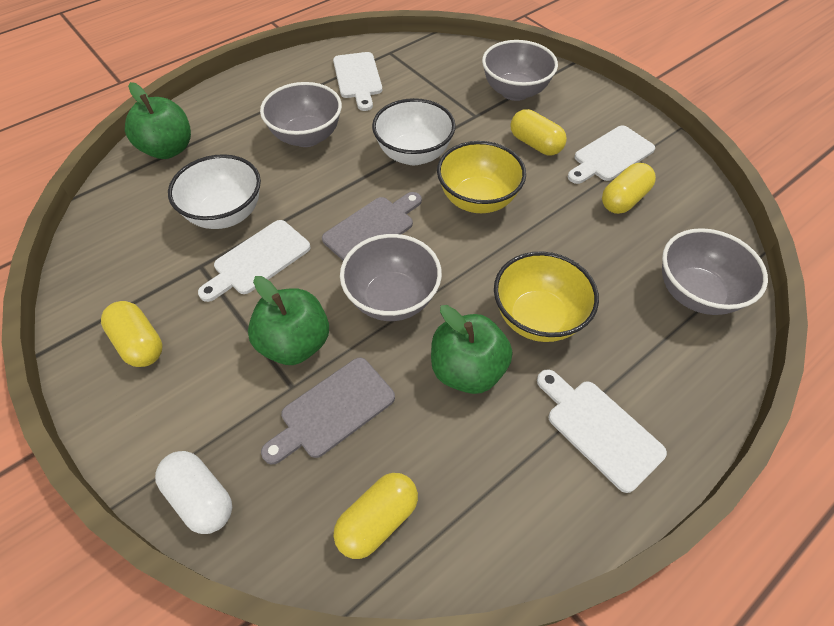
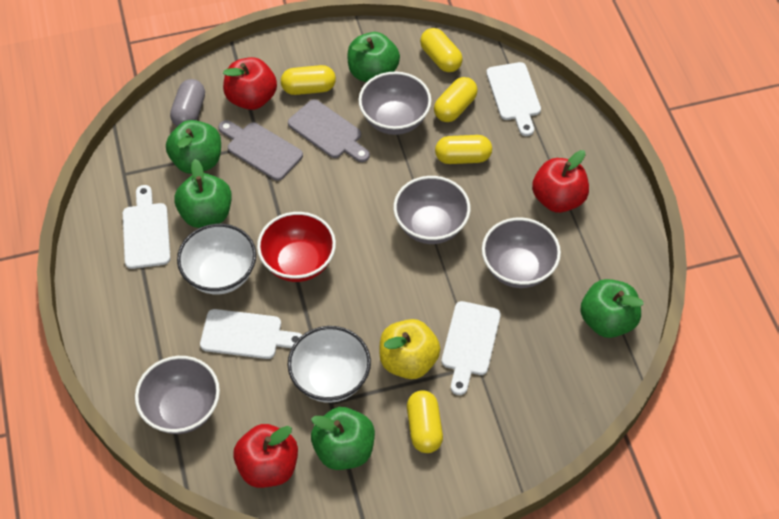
green apple: [125,82,191,159] [248,276,329,365] [431,305,512,394] = 3 -> [166,120,221,174] [174,159,232,228] [311,407,375,470] [347,32,400,82] [580,279,644,338] = 5
grey capsule: none = 0 -> [170,79,205,126] = 1
red apple: none = 0 -> [223,57,277,110] [233,424,298,488] [532,150,589,213] = 3
red bowl: none = 0 -> [257,212,336,282] = 1
white capsule: [155,451,232,534] = 1 -> none = 0
yellow apple: none = 0 -> [379,319,440,379] = 1
yellow bowl: [437,141,526,213] [494,251,599,342] = 2 -> none = 0
yellow capsule: [101,301,162,367] [333,473,418,559] [510,109,567,155] [602,163,656,214] = 4 -> [281,65,336,95] [407,390,443,453] [420,28,463,72] [434,77,478,122] [435,135,492,164] = 5

